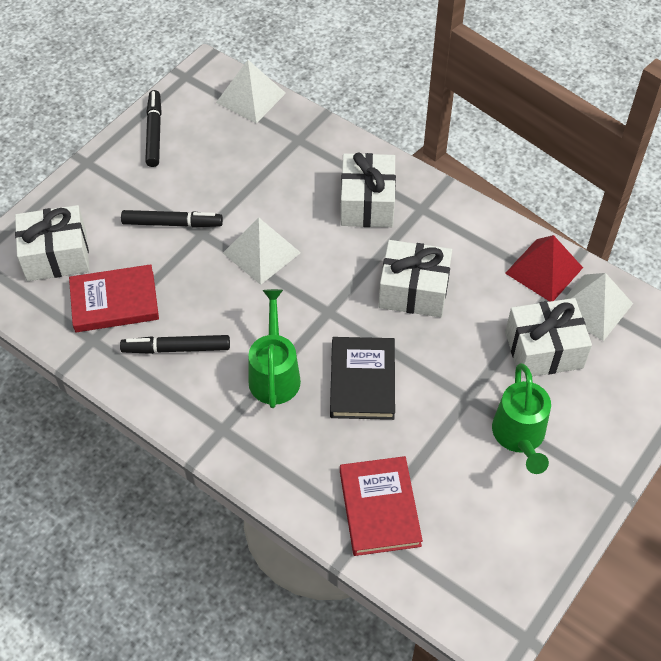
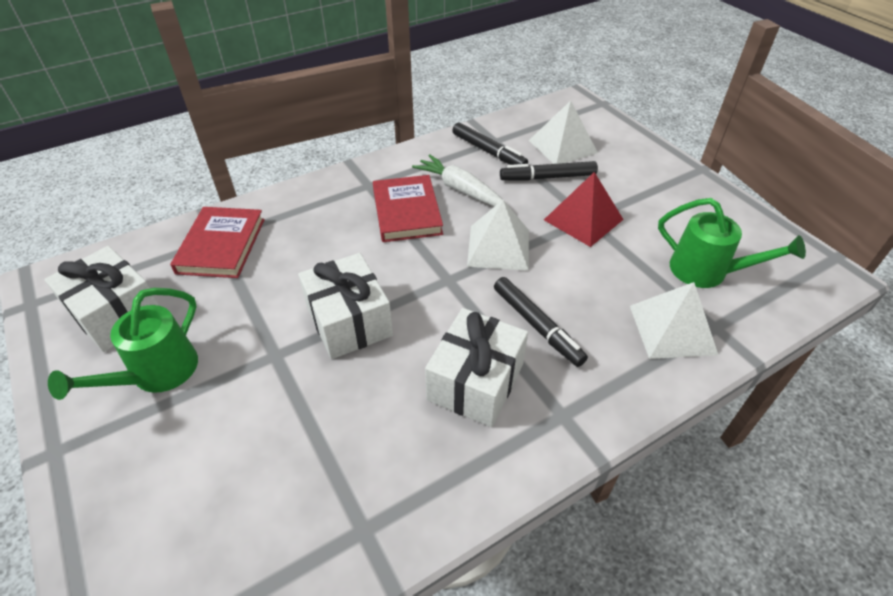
black book: [330,337,395,420] = 1 -> none = 0
white carrot: none = 0 -> [412,154,509,206] = 1
white gift: [15,205,90,281] [341,152,396,227] [379,240,452,317] [505,298,592,378] = 4 -> [44,246,160,352] [298,253,393,359] [425,308,528,427] = 3

